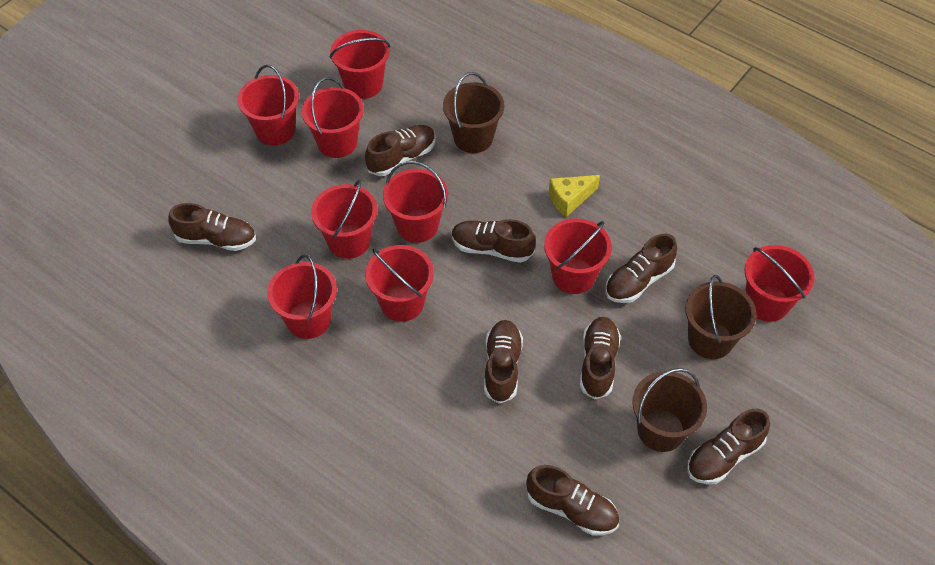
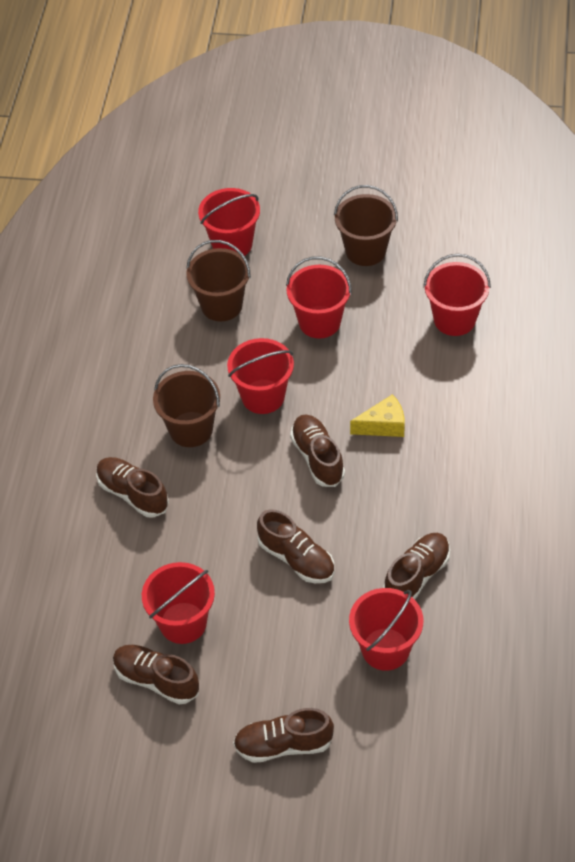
brown shoe: [168,203,256,251] [365,125,436,176] [452,219,536,263] [484,320,523,404] [526,465,619,536] [580,317,621,399] [605,234,677,303] [687,409,770,484] = 8 -> [96,457,169,518] [113,645,199,704] [233,708,334,763] [257,509,334,583] [290,415,345,487] [383,533,450,600] = 6
red bucket: [237,65,299,146] [267,254,337,339] [302,77,364,158] [311,180,377,259] [330,30,390,99] [365,245,434,322] [383,161,448,243] [544,218,612,294] [745,245,814,322] = 9 -> [142,562,215,644] [198,188,260,256] [227,338,294,414] [286,256,352,338] [349,588,423,671] [423,254,491,336] = 6

